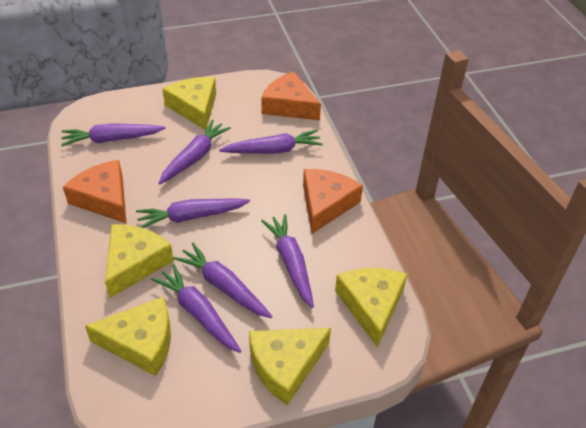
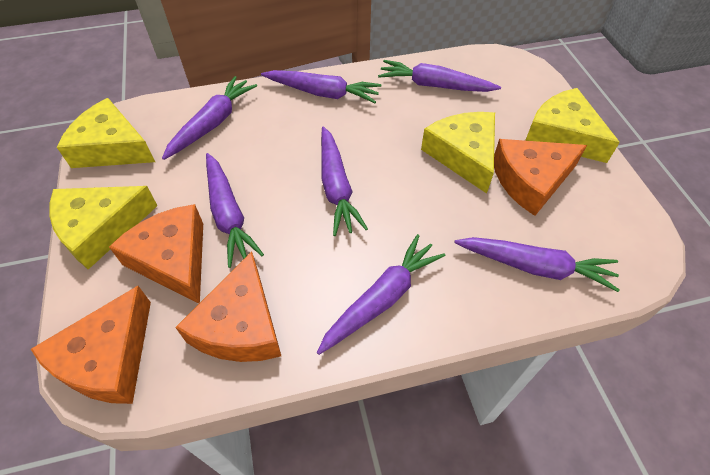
orange cheese: [63,160,127,224] [261,72,321,120] [303,169,363,234] = 3 -> [31,286,151,404] [109,204,203,303] [175,251,281,362] [494,139,587,216] = 4
yellow cheese: [85,297,171,376] [105,224,174,298] [162,77,216,130] [249,328,331,406] [335,268,407,348] = 5 -> [49,186,158,270] [57,98,155,168] [421,112,495,193] [525,88,620,163] = 4

